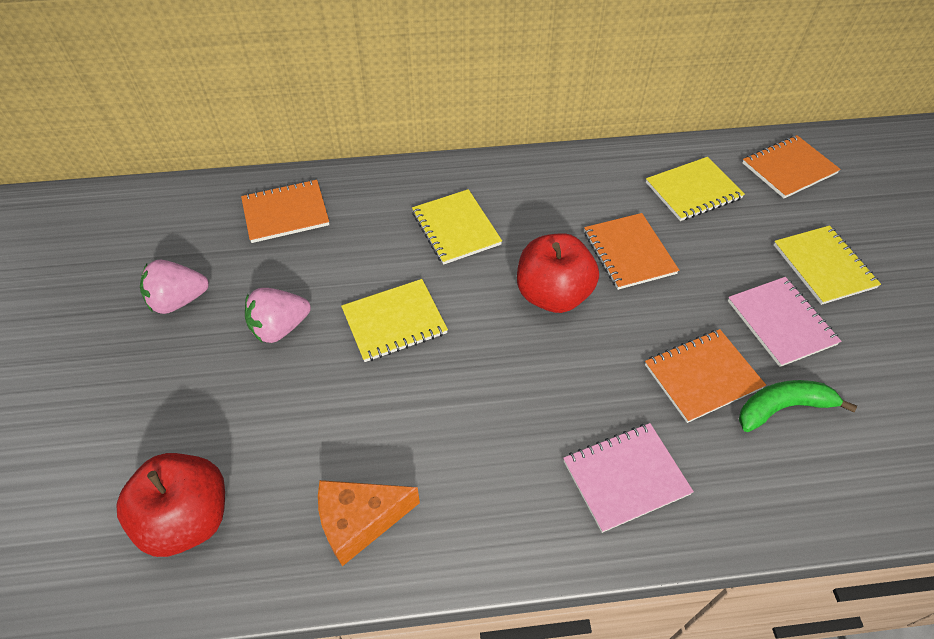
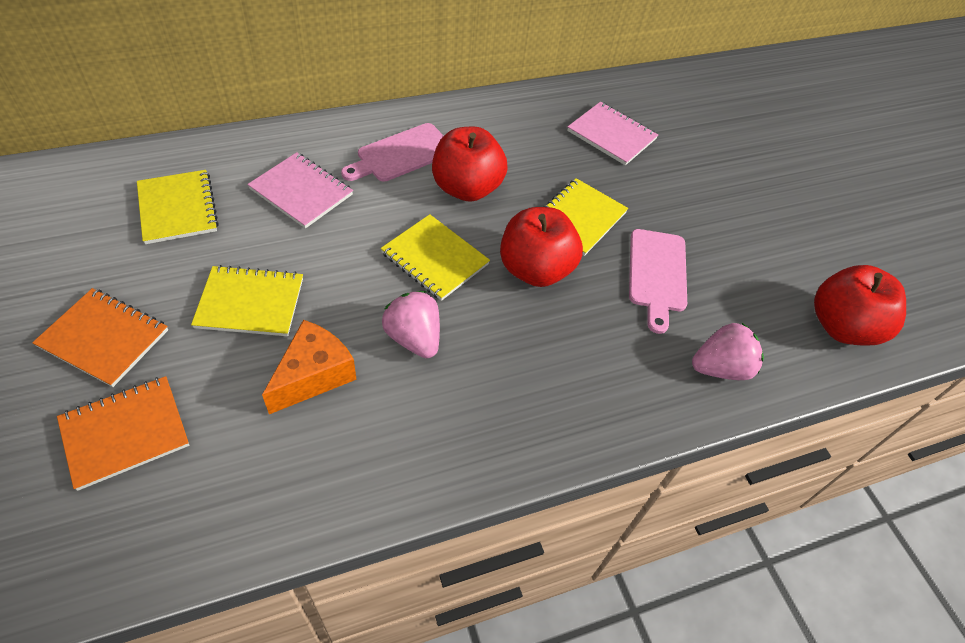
green banana: [739,380,857,432] = 1 -> none = 0
orange notebook: [241,180,329,243] [584,213,679,290] [645,329,766,423] [743,135,841,198] = 4 -> [32,288,168,387] [57,376,189,491] = 2
pink cutting board: none = 0 -> [341,123,444,182] [629,229,687,334] = 2
red apple: [117,453,225,557] [517,233,599,313] = 2 -> [432,127,508,202] [500,207,583,287] [814,265,906,346] = 3

